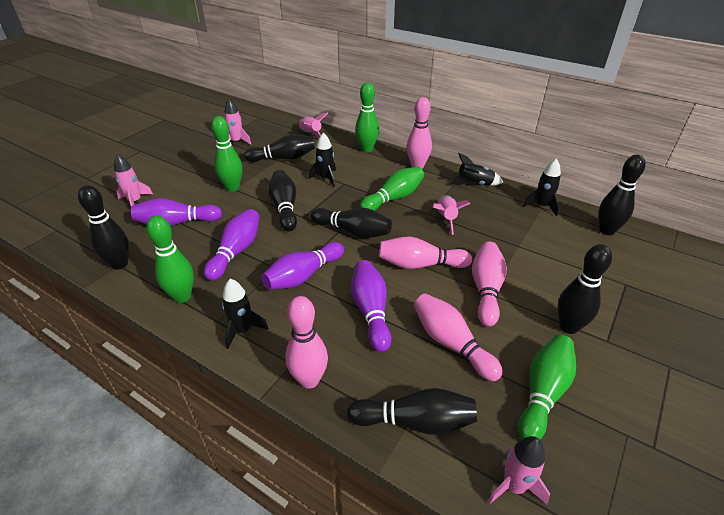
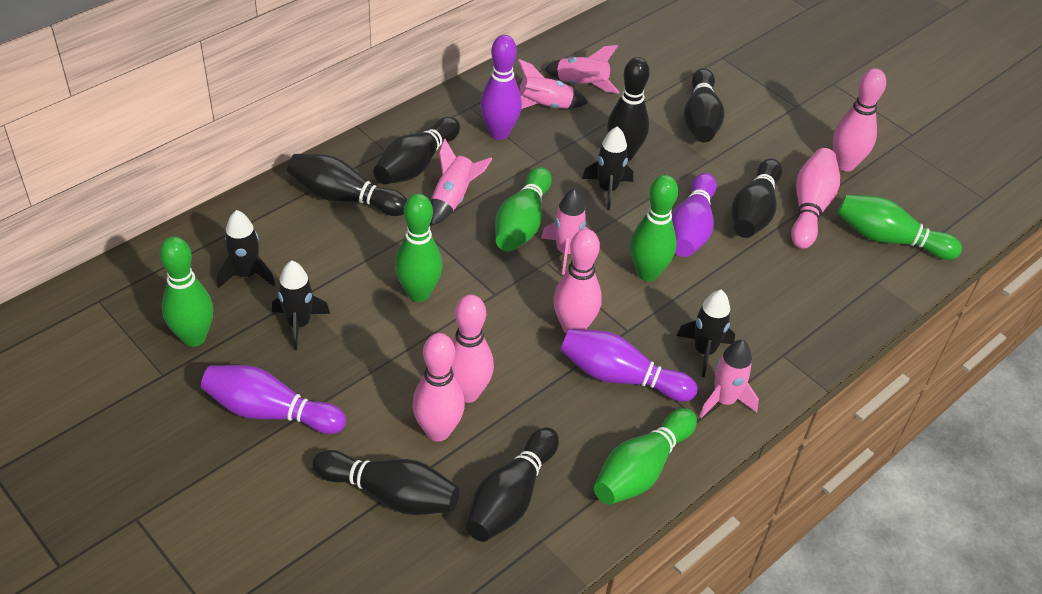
green bowling pin: [146,215,194,303] [211,116,242,192] [355,82,379,152] [360,167,424,211] [518,335,576,440] = 5 -> [160,236,213,347] [395,194,442,302] [495,167,552,252] [594,408,697,505] [630,175,678,281] [837,194,962,260] = 6

